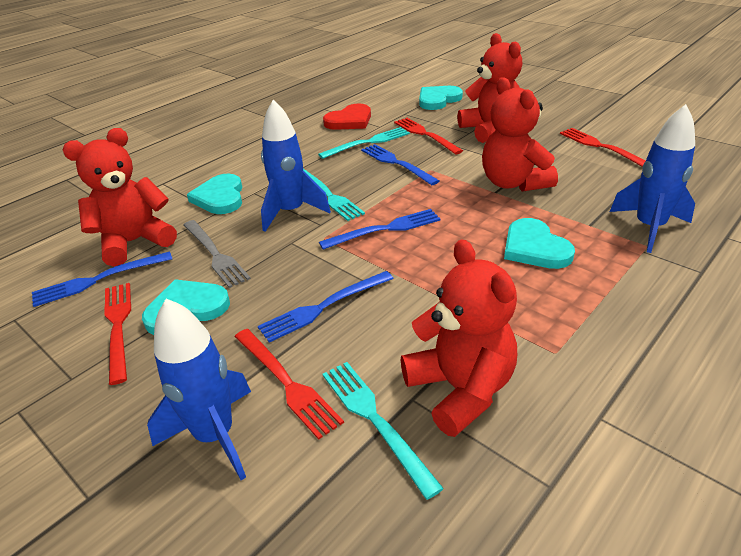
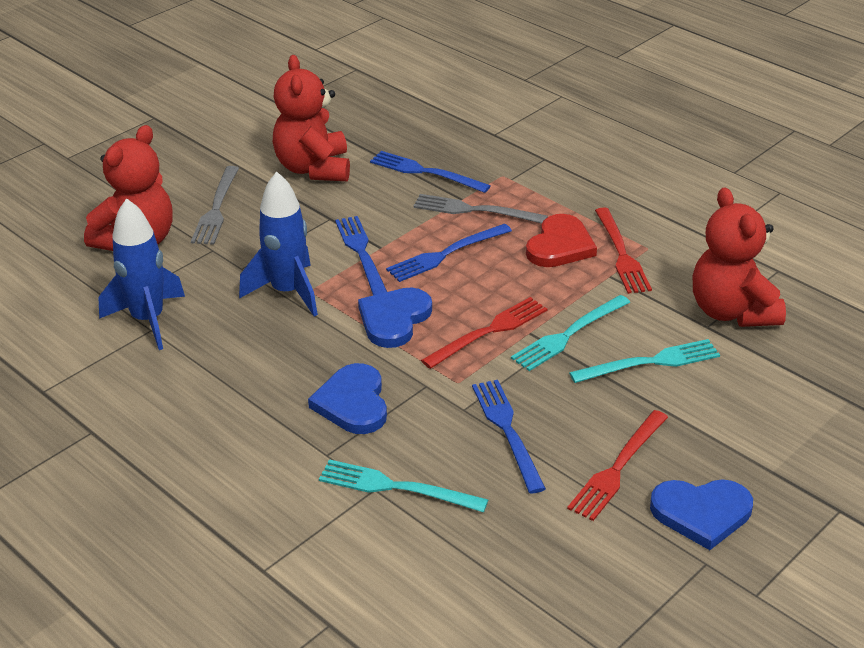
blue heart: none = 0 -> [308,363,387,434] [358,287,432,348] [650,479,753,550] = 3
blue rocket: [147,299,251,480] [261,100,331,232] [610,104,695,253] = 3 -> [98,198,185,350] [239,171,318,317] = 2
grey fork: [183,220,251,288] = 1 -> [191,166,239,245] [413,194,548,224] = 2
red fork: [104,283,131,385] [235,329,344,440] [394,118,463,155] [560,128,646,167] = 4 -> [421,297,547,369] [567,410,668,521] [595,208,652,294] = 3
red teddy bear: [63,128,177,267] [401,239,517,437] [457,33,523,143] [482,77,558,192] = 4 -> [84,125,173,251] [273,55,350,182] [693,187,786,327] = 3
turquoise heart: [142,279,230,335] [187,174,242,214] [419,86,463,110] [504,218,575,269] = 4 -> none = 0

